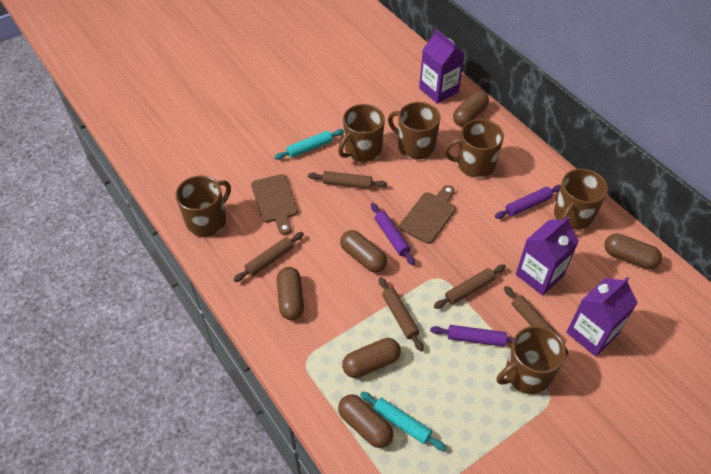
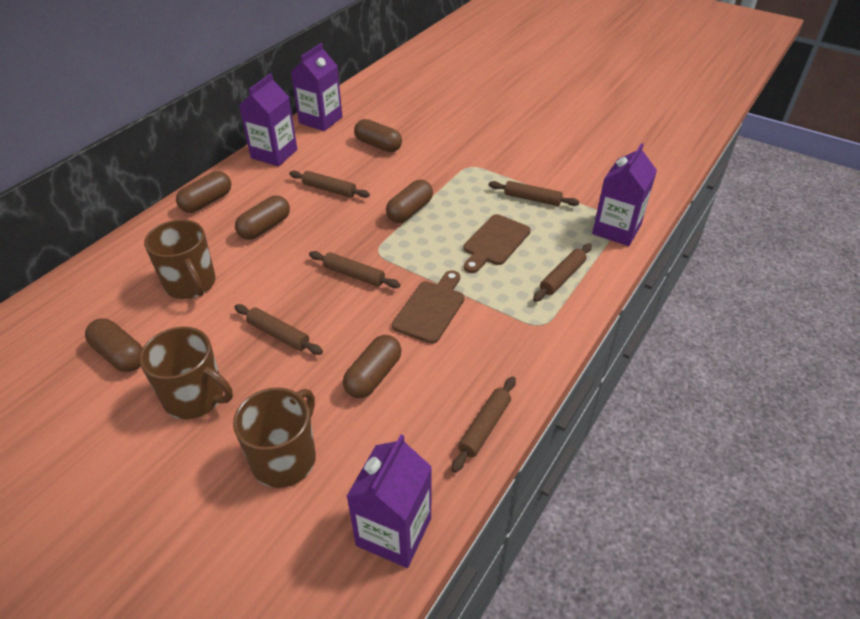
brown mug: [175,175,231,237] [338,104,385,162] [388,102,440,160] [444,119,504,178] [497,326,566,394] [554,169,608,230] = 6 -> [139,327,233,419] [144,220,216,299] [233,387,316,488] = 3
brown rolling pin: [233,232,304,282] [308,171,387,189] [379,277,424,351] [434,264,506,309] [504,286,568,355] = 5 -> [234,304,323,355] [289,171,370,198] [309,251,400,288] [451,376,516,473] [489,181,579,206] [533,243,592,302] = 6
purple carton: [419,29,465,104] [516,216,579,296] [566,277,638,357] = 3 -> [239,73,297,166] [291,43,343,131] [347,434,432,568] [592,143,657,246] = 4
purple rolling pin: [371,203,415,265] [430,325,515,347] [495,185,561,219] = 3 -> none = 0
turquoise rolling pin: [274,129,344,160] [360,392,446,451] = 2 -> none = 0

